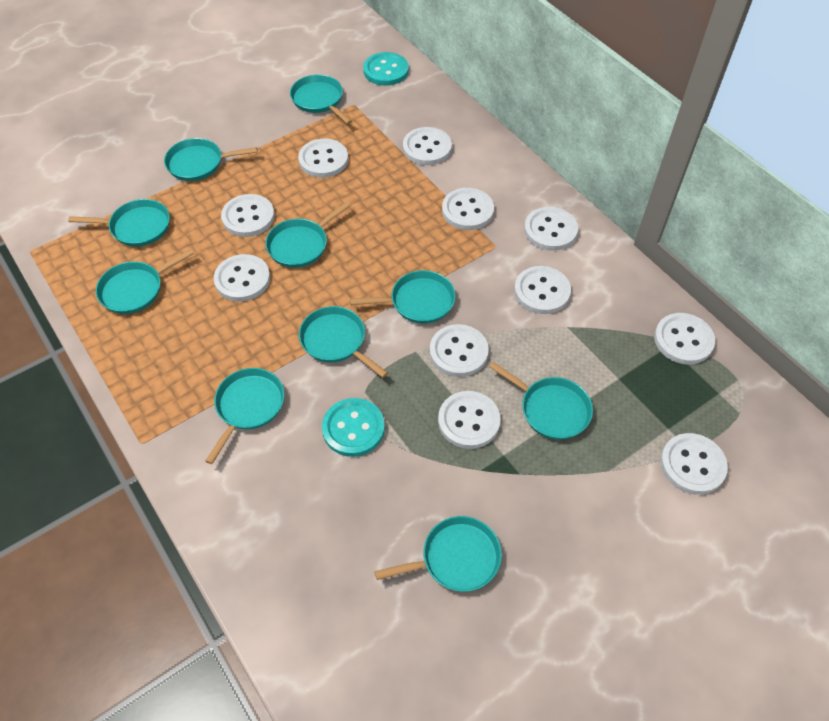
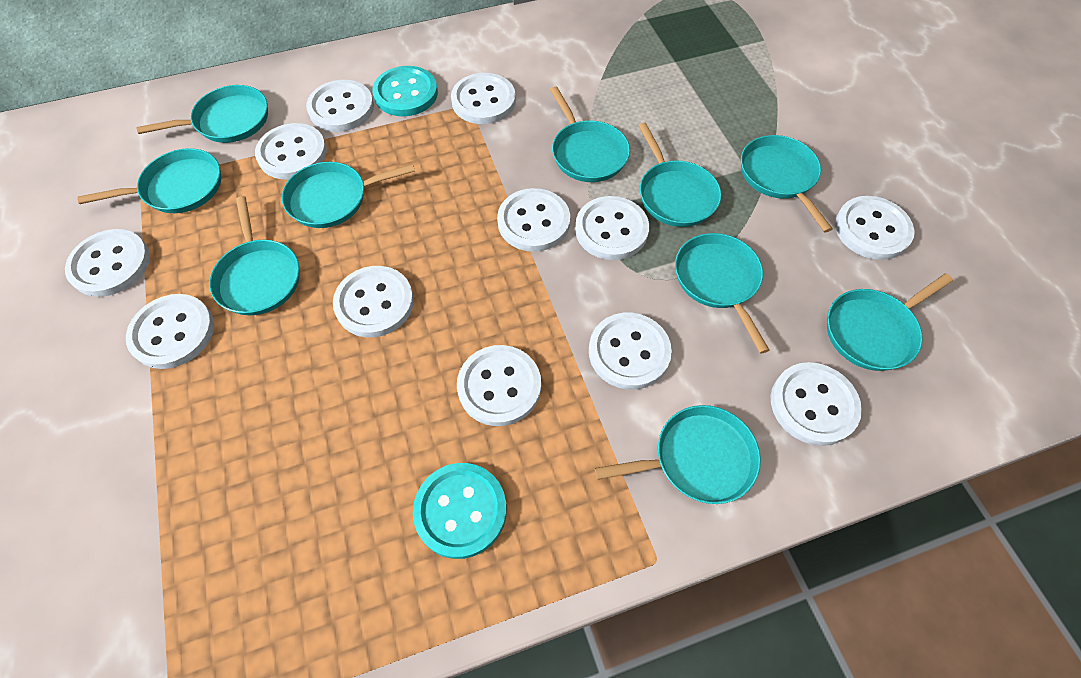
white button: [214,254,270,302] [221,194,275,237] [298,139,348,178] [403,127,452,165] [430,324,489,377] [438,391,501,449] [442,188,494,230] [514,266,571,314] [524,207,578,251] [654,313,715,365] [660,433,728,495] = 11 -> [65,229,150,297] [126,294,214,369] [255,123,327,179] [306,80,374,132] [333,266,414,337] [451,73,516,124] [457,345,541,426] [497,188,570,252] [575,196,649,260] [589,313,672,390] [771,362,862,446] [835,196,915,260] = 12

